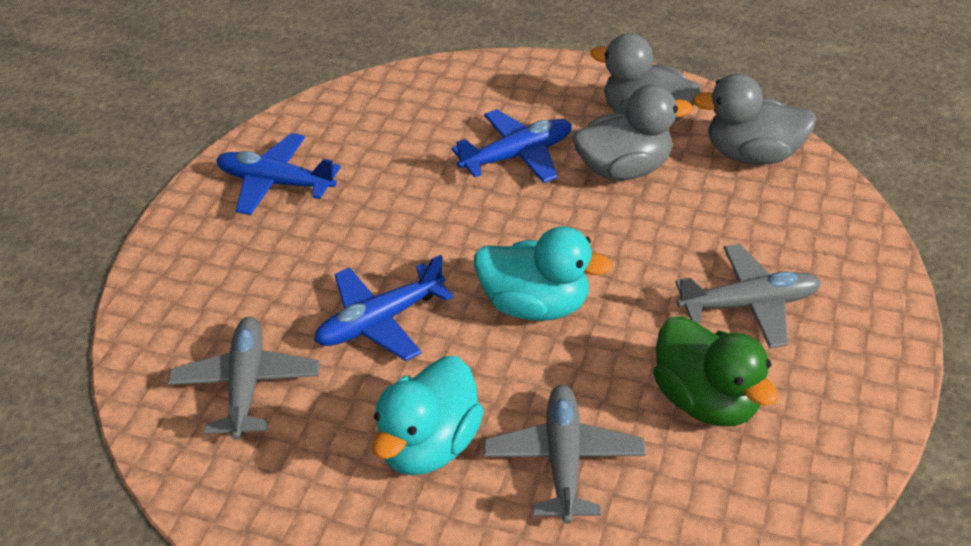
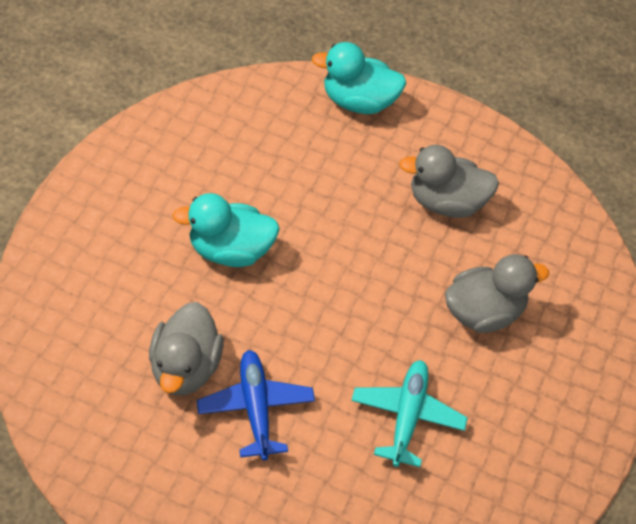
blue plane: [216,133,341,215] [314,255,454,361] [452,109,572,183] = 3 -> [197,350,315,460] = 1
green duck: [653,316,778,426] = 1 -> none = 0
grey plane: [168,317,320,440] [484,385,645,524] [675,244,822,348] = 3 -> none = 0
turquoise plane: none = 0 -> [351,360,468,467] = 1

